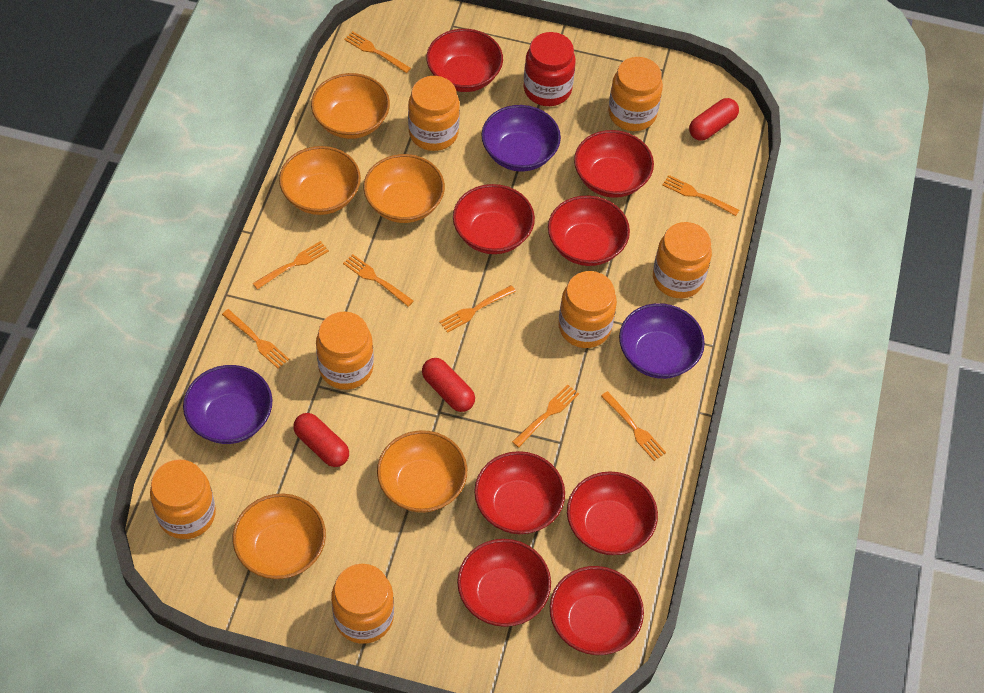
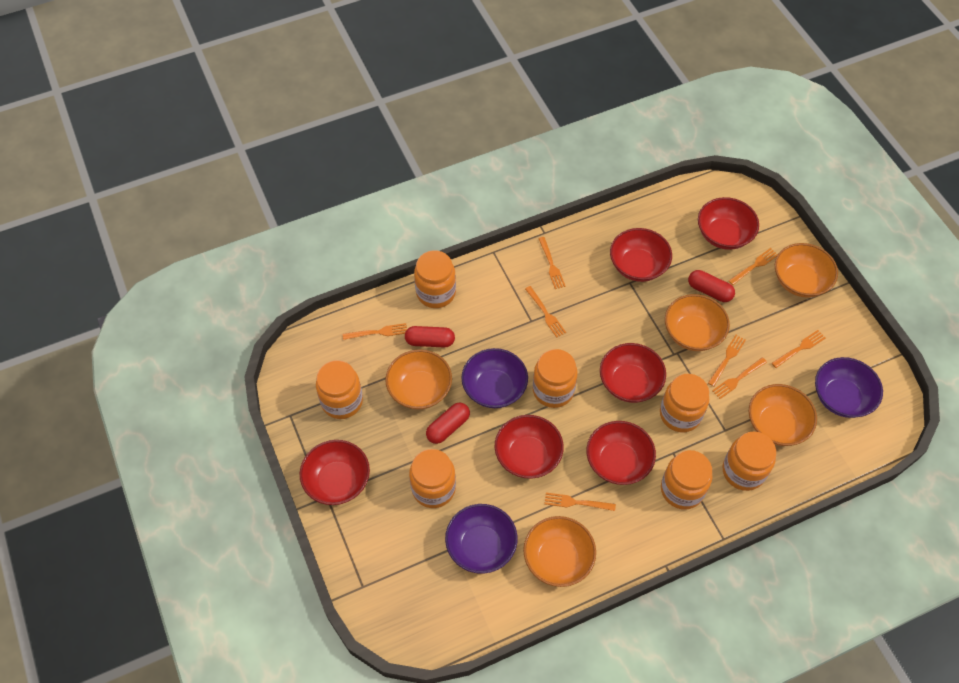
red bowl: [426,29,503,92] [453,184,535,254] [457,539,551,627] [474,451,565,534] [548,195,630,266] [550,566,644,655] [567,471,658,555] [574,130,654,198] = 8 -> [300,440,370,505] [495,415,564,479] [587,421,656,485] [600,343,666,403] [610,228,672,282] [698,197,759,250] = 6
red jar: [523,32,576,106] = 1 -> none = 0

